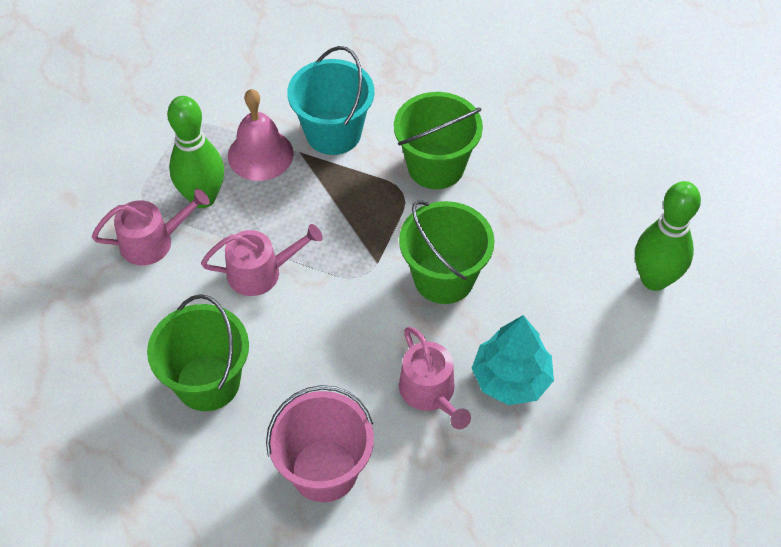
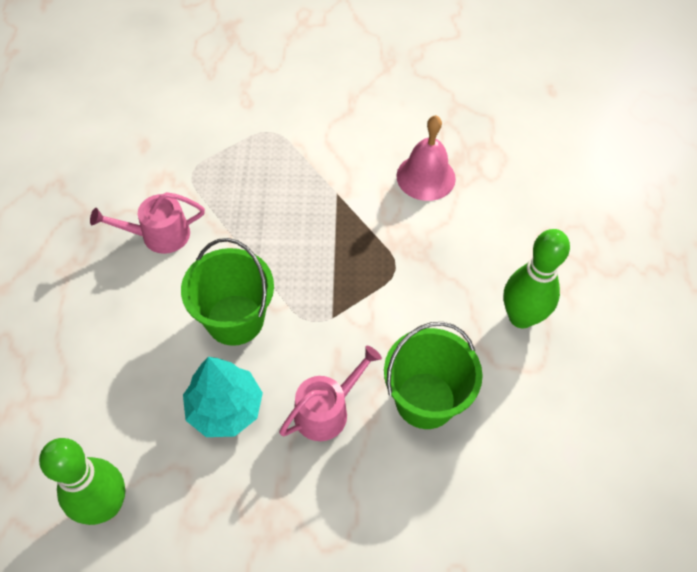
green bucket: [147,294,249,411] [394,92,483,189] [399,200,495,304] = 3 -> [181,238,274,346] [384,322,483,429] = 2
pink bucket: [266,385,374,502] = 1 -> none = 0
pink watering can: [92,189,210,265] [201,224,323,296] [399,327,471,429] = 3 -> [90,192,205,254] [279,346,382,441] = 2
turquoise bucket: [287,46,374,155] = 1 -> none = 0

